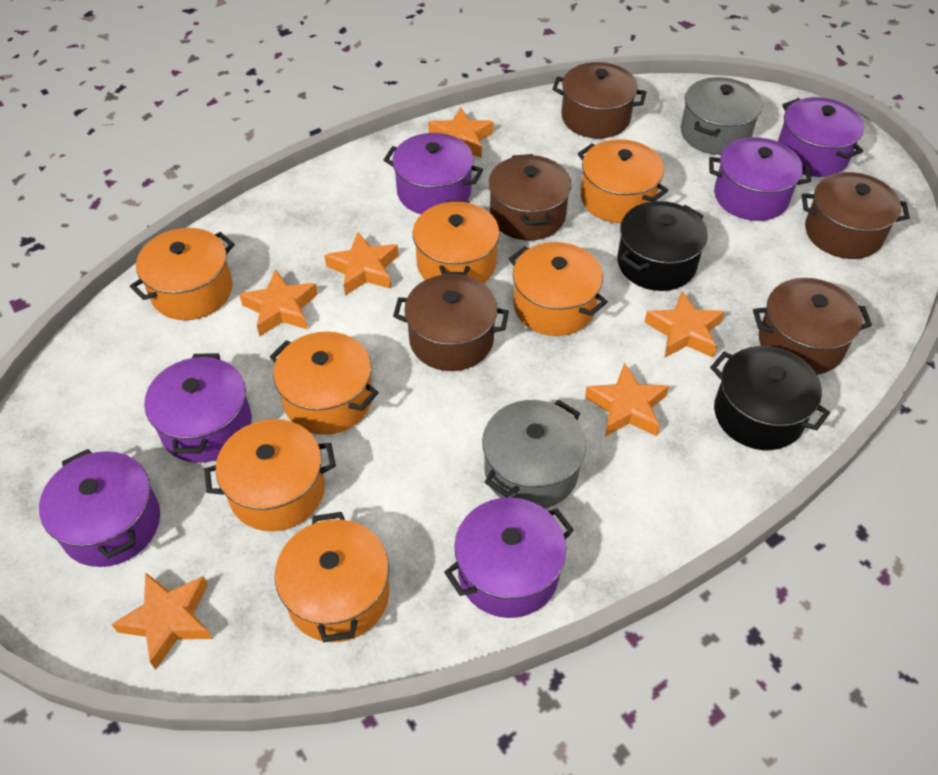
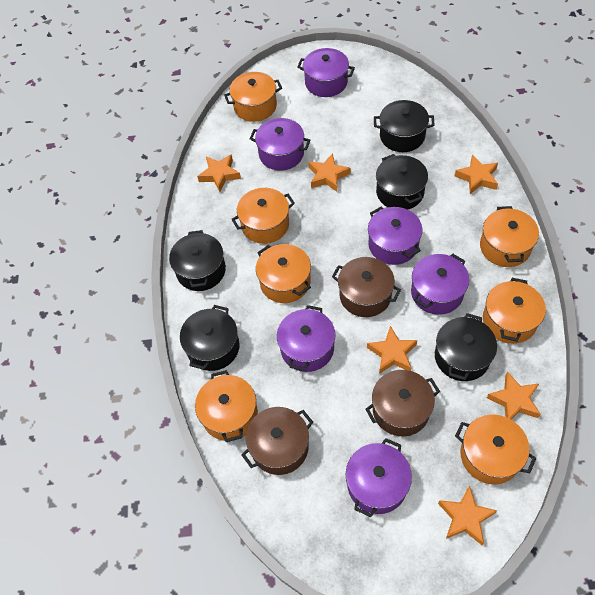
black pot: [617,201,708,291] [710,346,830,450] = 2 -> [169,230,226,291] [180,305,240,371] [374,100,435,152] [376,154,428,210] [435,313,497,381] = 5
brown pot: [393,274,509,371] [488,154,572,240] [552,62,647,138] [753,278,872,375] [802,172,910,259] = 5 -> [242,407,313,475] [332,257,401,317] [365,370,440,437] = 3
grey pot: [482,400,586,509] [681,77,762,155] = 2 -> none = 0

